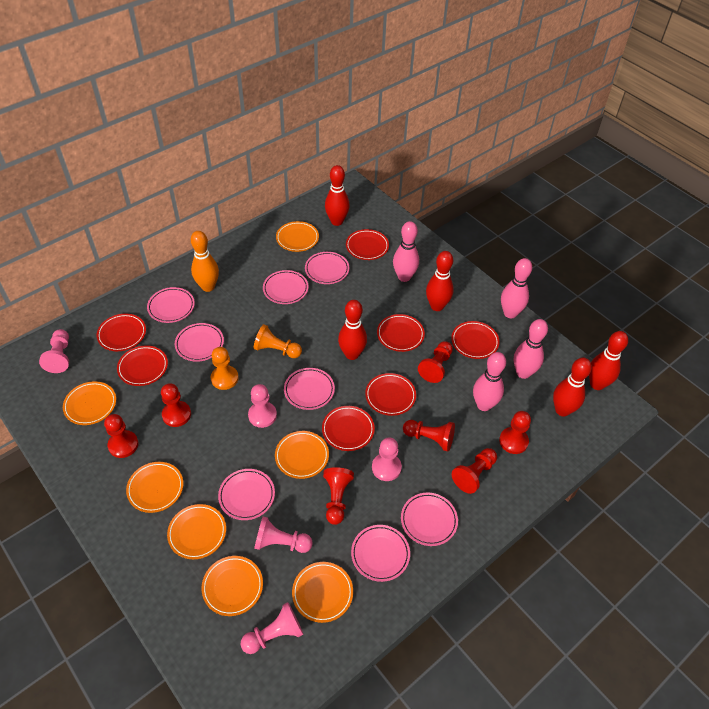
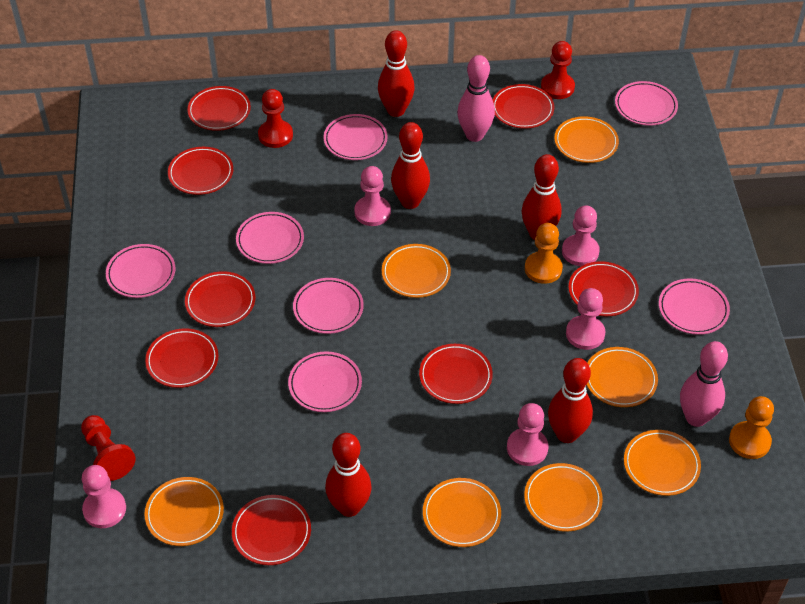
orange bowling pin: [191,231,219,292] = 1 -> none = 0
pink bowling pin: [393,221,419,282] [473,352,506,411] [501,258,532,318] [514,319,548,379] = 4 -> [457,55,495,142] [680,341,728,427] = 2
pink plate: [147,287,195,323] [175,323,224,362] [218,469,275,520] [263,270,309,304] [284,368,335,410] [305,252,349,284] [351,525,410,582] [401,493,458,546] = 8 -> [106,244,175,298] [236,212,304,264] [288,351,362,412] [293,278,364,334] [323,114,388,160] [615,81,678,126] [659,278,730,335] = 7
red pawn: [104,414,138,458] [161,383,191,427] [323,467,354,525] [403,420,455,451] [418,341,453,383] [452,448,497,494] [499,411,531,454] = 7 -> [81,415,135,481] [258,89,293,148] [541,41,575,99] = 3
red plate: [97,314,146,351] [117,346,168,386] [322,406,375,451] [346,229,389,260] [365,373,416,416] [377,314,425,352] [451,321,500,359] = 7 -> [145,328,218,388] [168,147,233,195] [185,271,255,327] [187,86,251,131] [232,495,311,565] [419,344,493,404] [493,84,554,129] [568,261,639,316] = 8

